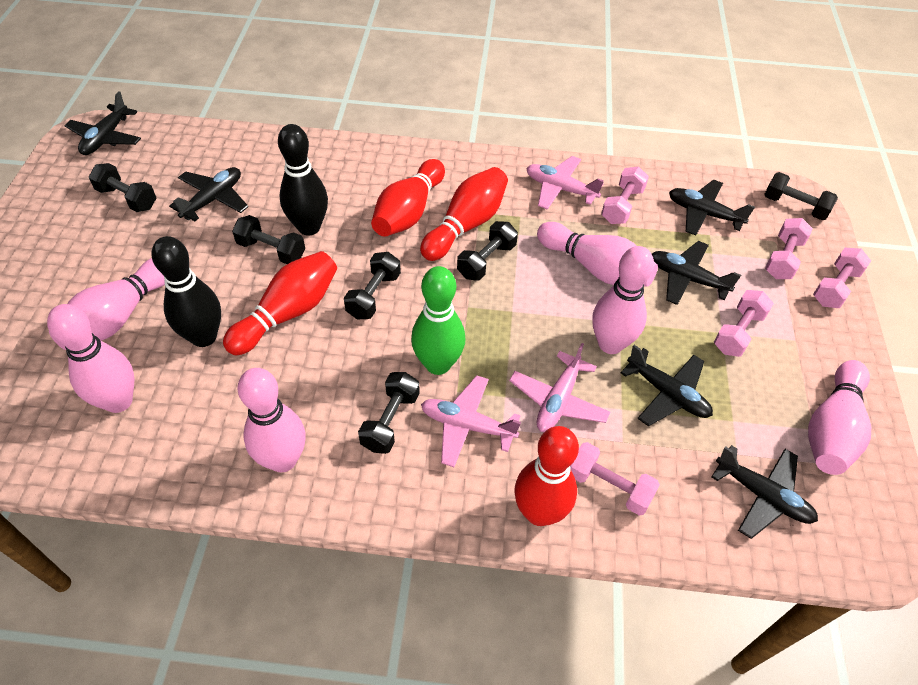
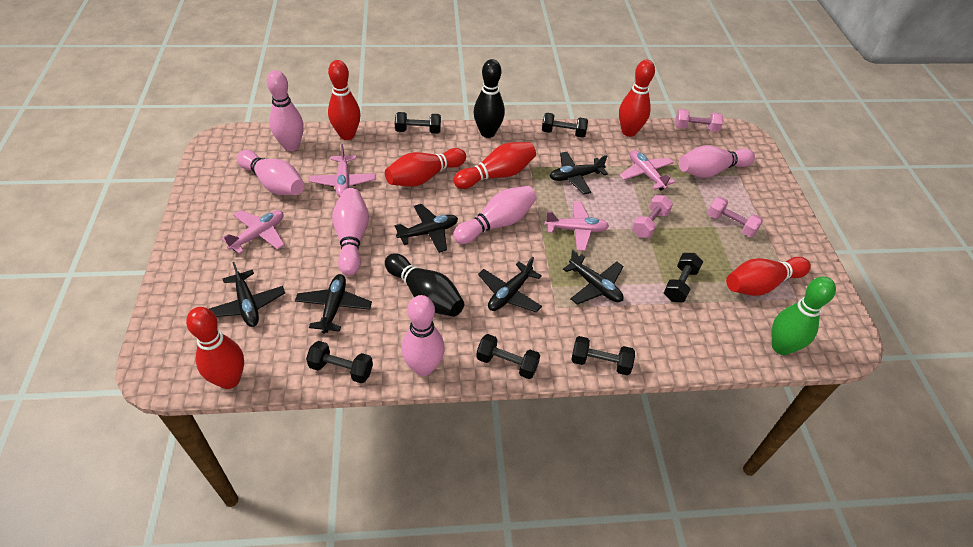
pink dumbbell: [570,442,660,515] [601,167,649,224] [714,290,774,357] [765,218,813,279] [813,248,871,308] = 5 -> [632,195,673,238] [675,109,723,132] [708,197,763,237] = 3
pink plane: [421,375,521,467] [509,343,610,432] [527,156,604,210] = 3 -> [222,210,285,254] [310,144,375,197] [545,201,609,251] [619,150,675,190] = 4
red bowling pin: [223,251,337,355] [371,159,445,237] [420,167,508,261] [514,426,579,526] = 4 -> [186,307,244,389] [328,60,361,140] [385,148,466,187] [453,142,536,189] [619,60,655,137] [726,257,811,296] = 6

